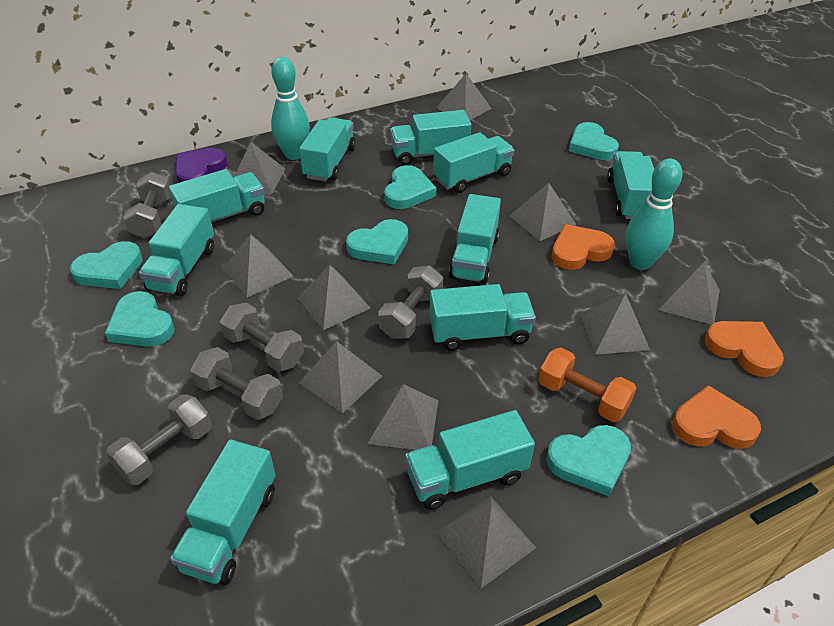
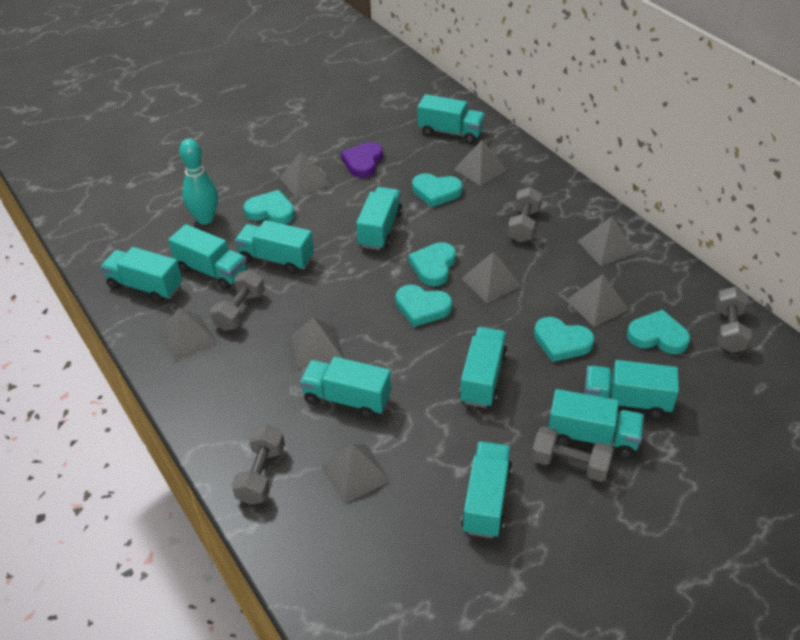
grey pyramid: [223,234,293,298] [234,142,285,195] [297,265,371,330] [299,341,382,413] [367,384,438,450] [436,74,492,120] [436,496,536,588] [509,183,576,241] [580,293,650,355] [658,262,720,325] = 10 -> [158,307,217,361] [280,151,330,198] [291,317,344,369] [321,444,391,504] [454,140,507,186] [462,251,521,303] [566,274,629,327] [578,217,636,266] = 8
orange dumbbell: [538,348,636,422] = 1 -> none = 0
orange heart: [552,224,615,270] [672,385,761,449] [704,321,784,377] = 3 -> none = 0
turquoise bowling pin: [271,57,310,160] [626,159,682,270] = 2 -> [179,139,218,224] = 1

